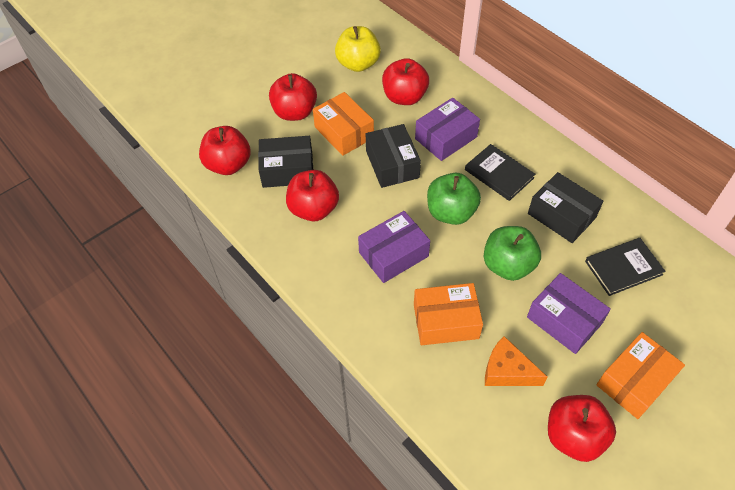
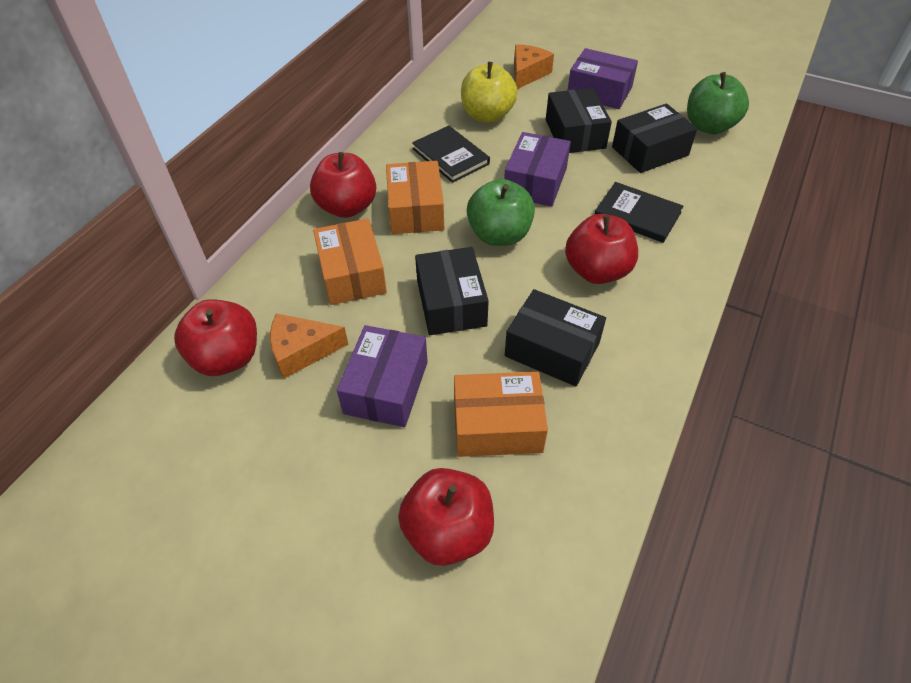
black box: [258,136,313,188] [366,124,421,188] [528,172,603,243] = 3 -> [415,247,489,335] [505,289,606,387] [546,88,612,153] [612,104,697,173] = 4
orange cheese: [485,336,548,386] = 1 -> [270,314,349,379] [514,44,554,89] = 2
red apple: [199,126,251,175] [269,73,317,121] [286,170,339,221] [382,58,429,105] [548,395,616,462] = 5 -> [174,299,257,376] [310,152,376,218] [398,468,494,566] [565,214,638,284] = 4

